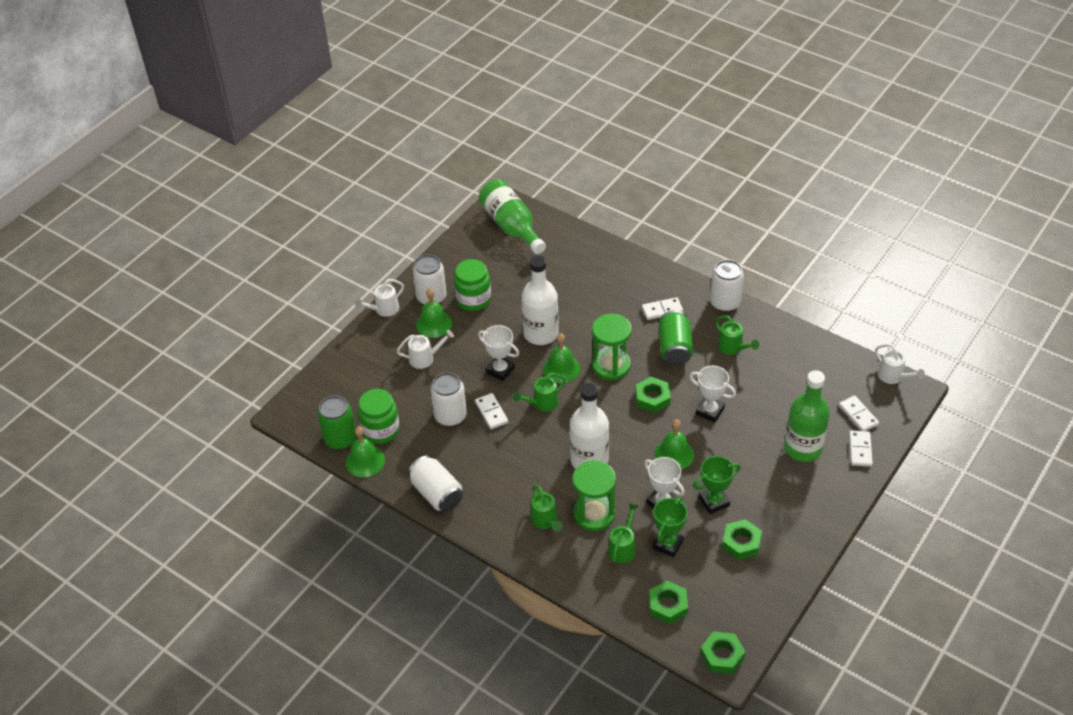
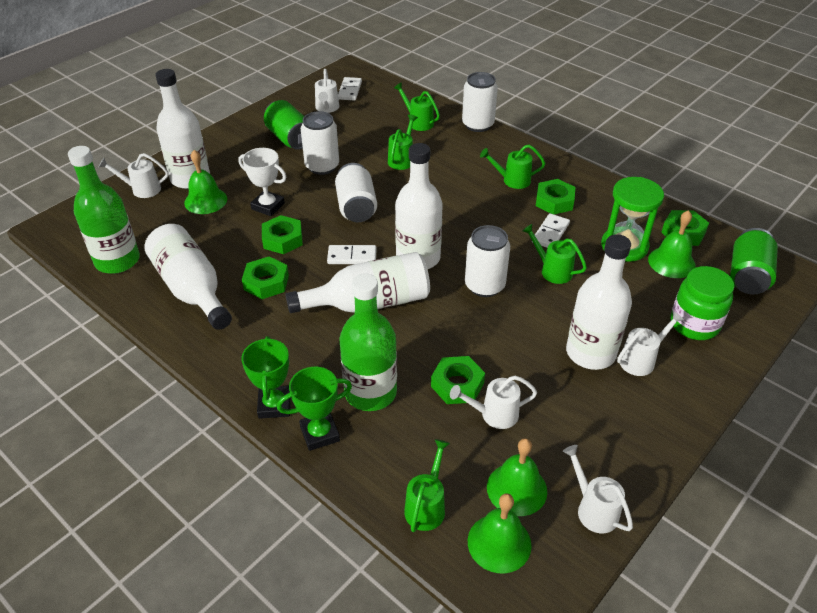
green hourglass: [573,460,616,531] [592,313,632,380] = 2 -> [601,177,664,262] = 1
green jar: [358,389,400,444] [454,259,491,311] = 2 -> [671,266,734,340] = 1
green nut: [636,377,671,413] [649,581,688,625] [700,631,745,674] [722,519,762,560] = 4 -> [242,256,289,299] [262,215,303,254] [431,356,485,404] [536,179,575,214] [661,210,709,246] = 5
green watering can: [513,373,566,412] [530,485,563,532] [608,503,639,563] [715,315,759,355] = 4 -> [388,114,418,170] [394,82,440,131] [404,439,450,532] [480,145,545,189] [522,224,587,284] = 5
white bottle: [521,256,559,345] [570,383,609,469] = 2 -> [144,224,232,330] [155,69,210,189] [285,252,430,313] [395,143,443,269] [566,234,632,370] = 5
white domino: [475,393,508,429] [642,297,683,320] [839,396,879,431] [849,430,873,467] = 4 -> [327,245,377,264] [338,77,362,101] [532,213,570,248] = 3
white trophy: [478,325,519,381] [644,457,685,509] [689,366,736,422] = 3 -> [238,148,286,216] = 1
white watering can: [355,279,404,317] [397,330,454,369] [875,344,925,384] = 3 -> [99,153,169,198] [315,69,339,113] [450,376,537,429] [563,445,633,533] [617,311,684,376] = 5

